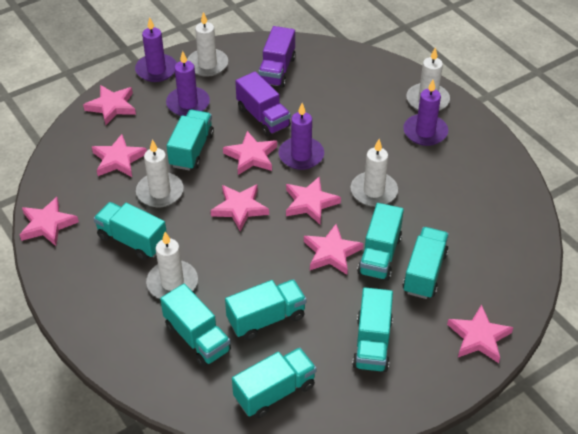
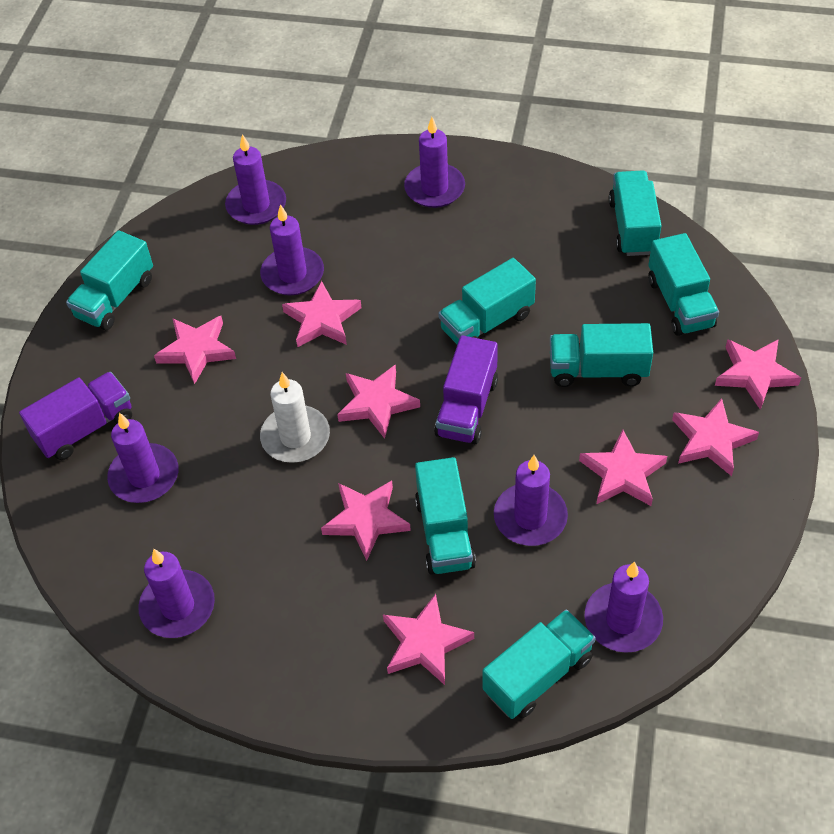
purple candle: [135,17,177,82] [166,51,210,116] [278,103,324,170] [403,80,448,146] = 4 -> [107,413,179,503] [138,549,215,638] [225,134,286,225] [260,204,324,296] [404,117,465,208] [494,455,568,546] [585,562,663,653] = 7
turquoise truck: [93,202,167,260] [160,284,231,367] [167,110,214,171] [225,279,307,340] [232,348,317,418] [352,287,393,372] [357,203,404,281] [403,227,449,299] = 8 -> [66,230,153,330] [415,457,476,575] [438,258,536,344] [482,609,596,719] [550,323,653,387] [609,170,662,256] [648,233,719,336] = 7
white candle: [136,139,184,207] [146,232,198,299] [187,12,228,77] [351,139,398,207] [406,47,450,111] = 5 -> [260,372,330,463] = 1

